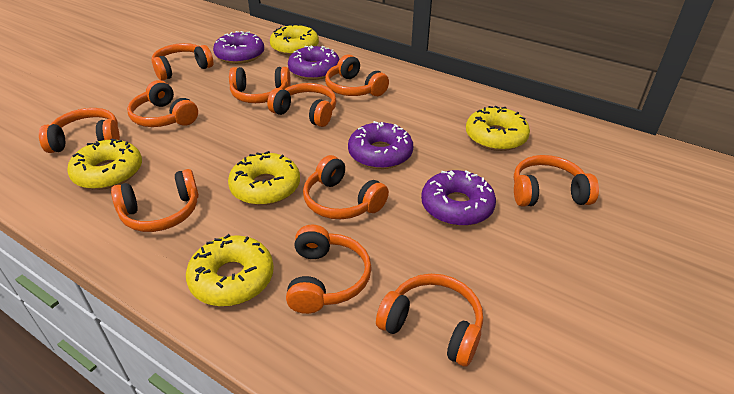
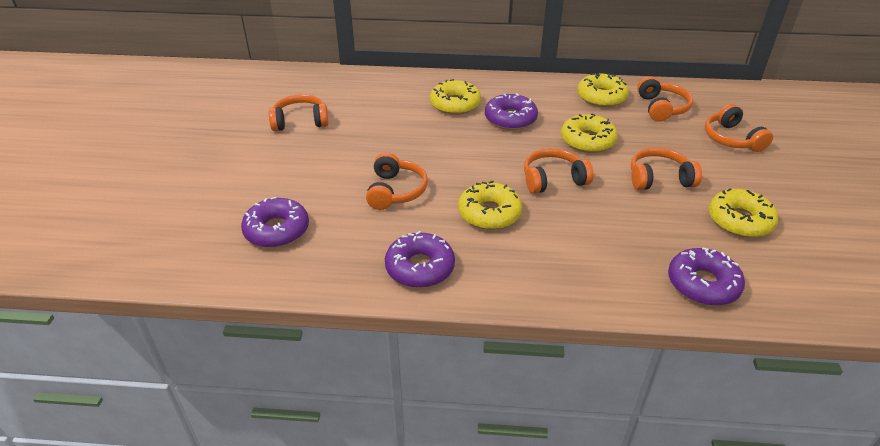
orange headphones: [39,108,120,153] [111,169,199,232] [127,80,198,127] [151,43,213,81] [229,67,291,103] [267,83,337,127] [286,225,372,314] [303,155,389,219] [325,54,389,96] [376,274,483,366] [514,155,599,207] = 11 -> [269,94,328,131] [366,152,428,210] [524,148,594,194] [631,147,702,190] [637,76,693,122] [705,104,773,152] = 6

